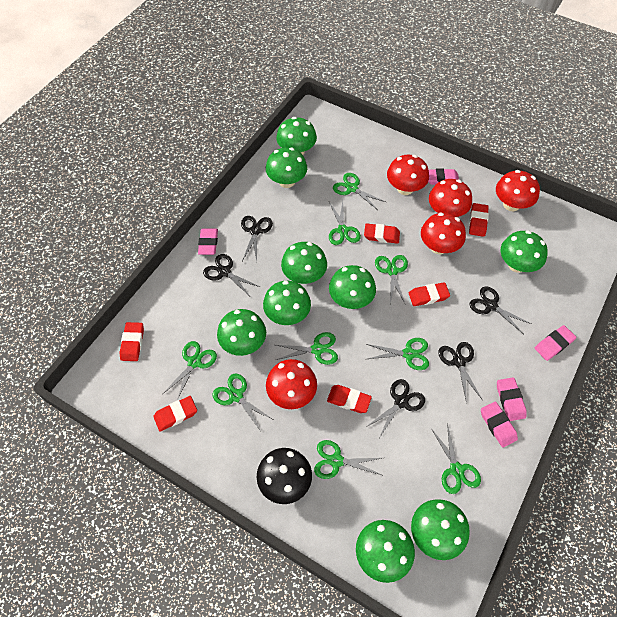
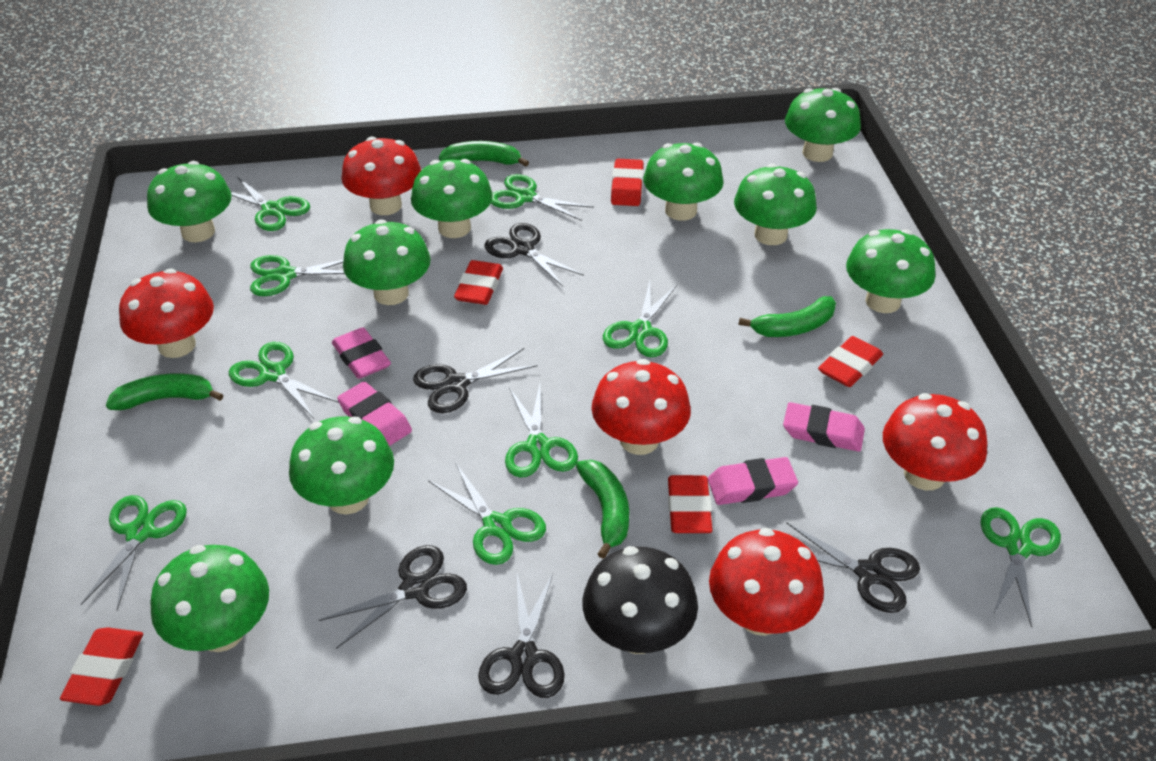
green banana: none = 0 -> [106,373,223,410] [439,141,529,166] [576,460,629,559] [739,296,836,337] = 4
pink eraser: [198,229,218,255] [428,168,459,185] [481,401,518,448] [497,377,527,421] [535,325,576,361] = 5 -> [332,327,391,379] [337,382,412,446] [708,457,798,505] [783,402,865,452] = 4
red eraser: [120,322,144,361] [153,396,197,431] [327,385,372,413] [364,223,400,244] [409,282,450,306] [469,203,489,237] = 6 -> [60,627,143,706] [454,260,503,305] [611,159,644,206] [668,475,713,533] [818,336,883,387] = 5

